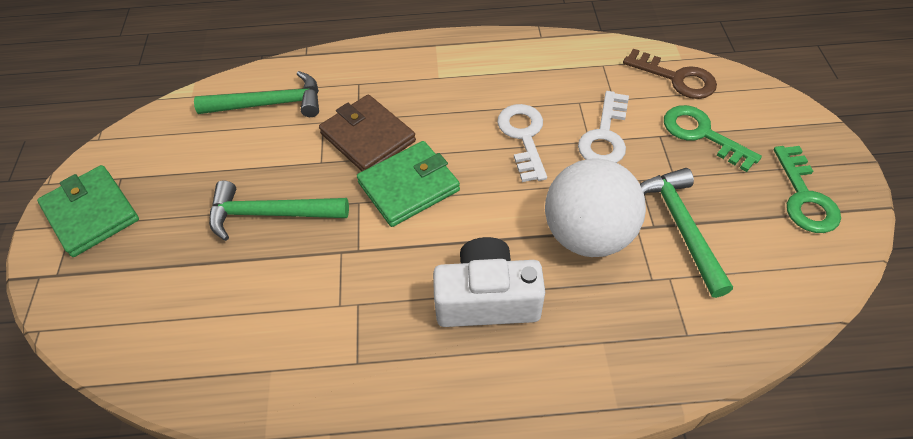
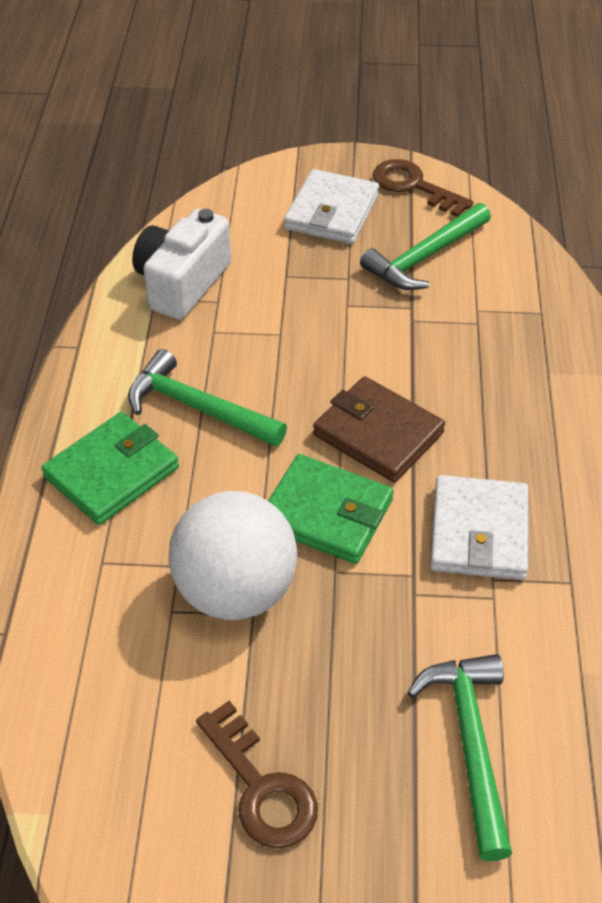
brown key: [623,49,717,99] = 1 -> [196,701,318,849] [373,159,474,217] = 2
green key: [664,105,762,172] [774,146,841,233] = 2 -> none = 0
white key: [497,104,547,182] [578,91,629,163] = 2 -> none = 0
white wallet: none = 0 -> [284,169,379,244] [430,475,528,580] = 2

